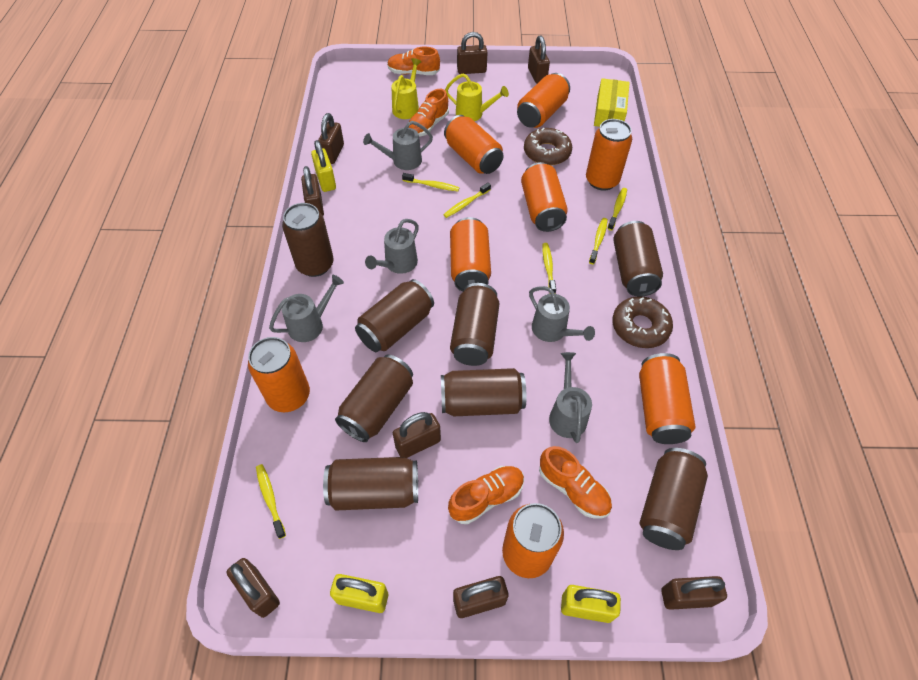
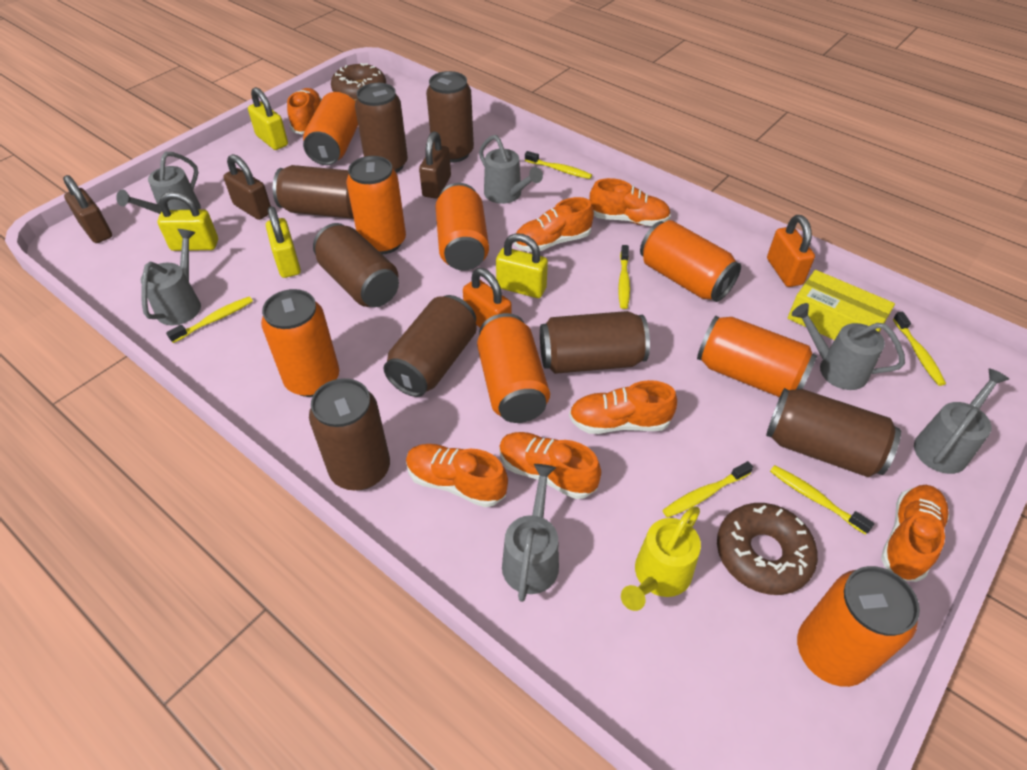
brown padlock: [227,558,280,618] [301,166,324,216] [318,113,344,164] [393,412,441,458] [453,576,508,618] [457,32,488,74] [528,36,550,84] [661,576,727,610] = 8 -> [63,175,112,243] [223,154,271,220] [419,131,451,199] = 3
grey watering can: [269,275,344,342] [363,121,433,170] [365,219,419,274] [529,286,595,342] [549,352,592,443] = 5 -> [116,152,201,214] [141,229,201,326] [479,135,543,204] [502,464,559,602] [792,303,905,390] [914,368,1009,474] = 6
orange padlock: none = 0 -> [463,268,512,327] [767,215,815,287] = 2
orange shoe: [387,47,440,75] [408,89,449,137] [448,466,524,524] [539,446,612,518] = 4 -> [287,88,322,134] [406,444,508,507] [499,432,601,499] [514,197,594,252] [569,380,677,434] [589,178,671,226] [881,485,949,582] = 7
yellow padlock: [311,140,336,192] [330,574,388,613] [561,585,621,623] = 3 -> [157,191,218,251] [248,87,288,150] [266,206,301,278] [496,233,548,298] = 4
yellow watering can: [392,58,422,119] [445,73,509,121] = 2 -> [621,506,701,611] = 1

